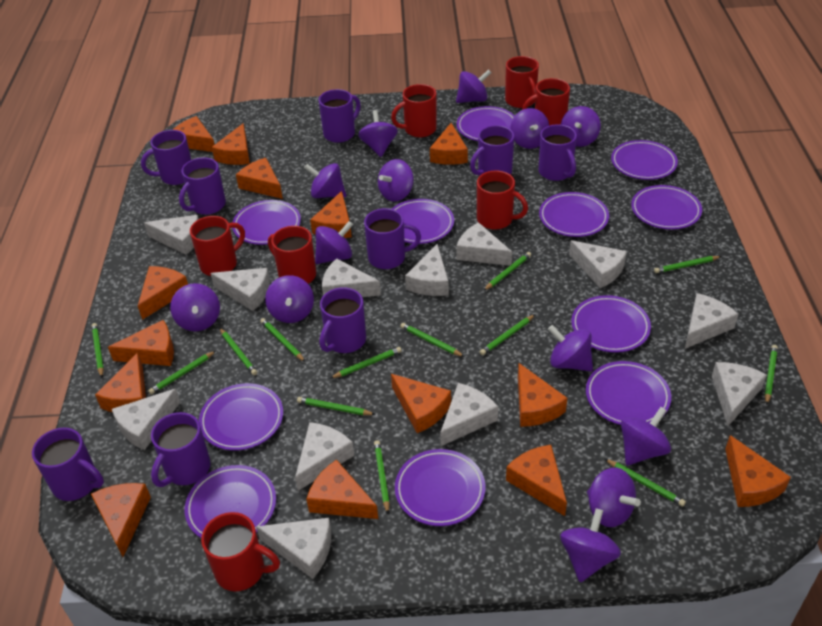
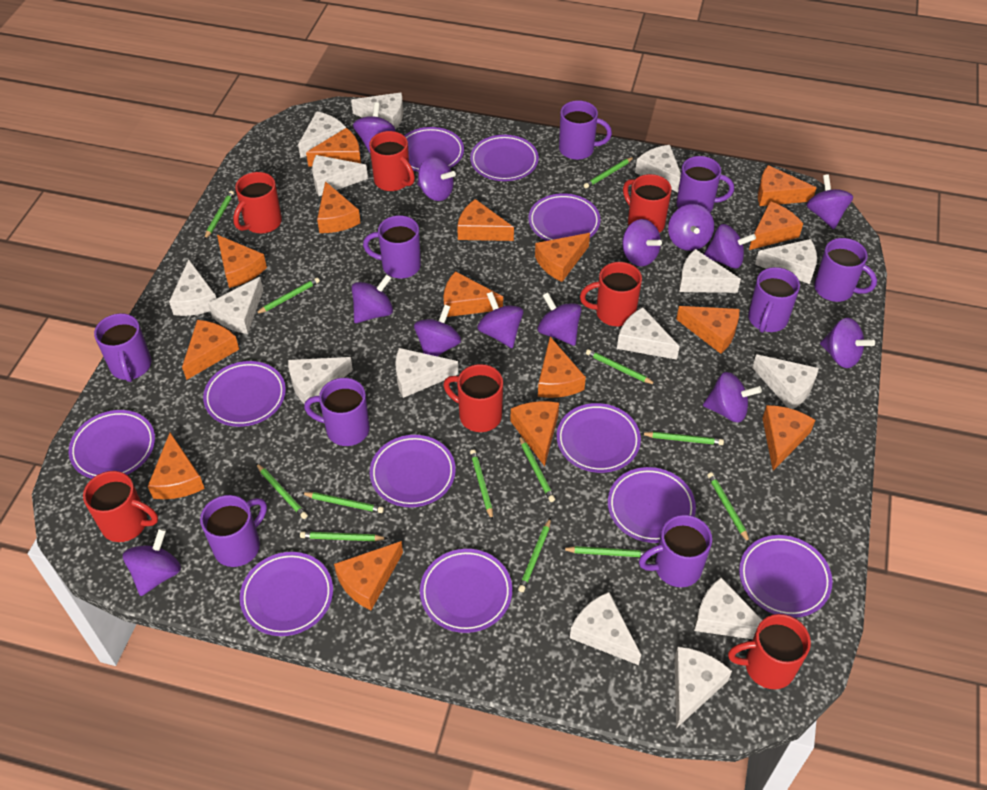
orange cheese: [91,483,151,557] [95,353,146,412] [108,320,174,366] [138,266,188,320] [173,116,215,152] [212,123,250,165] [236,158,283,199] [306,460,378,519] [310,191,352,238] [391,374,451,433] [430,123,468,165] [506,445,567,516] [518,363,567,427] [725,435,791,507] = 14 -> [148,432,205,499] [182,320,239,380] [217,235,267,288] [306,128,361,166] [317,181,361,233] [334,541,403,610] [444,271,503,317] [457,199,514,241] [511,401,559,466] [535,233,590,282] [538,337,586,398] [676,306,739,354] [749,201,803,250] [758,165,816,206] [762,405,815,471] = 15
white cheese: [112,389,180,450] [144,215,199,255] [210,268,270,311] [256,518,332,579] [295,422,354,491] [322,258,381,297] [405,244,449,296] [440,383,498,446] [456,222,512,266] [569,240,627,288] [685,293,738,349] [712,362,767,426] = 12 -> [169,260,216,316] [208,277,263,334] [288,357,353,404] [298,111,346,158] [312,155,368,196] [351,92,403,130] [395,348,458,398] [570,592,641,665] [617,307,680,360] [635,145,681,192] [674,647,732,728] [679,249,741,293] [694,577,762,639] [752,354,819,409] [755,239,817,284] = 15

